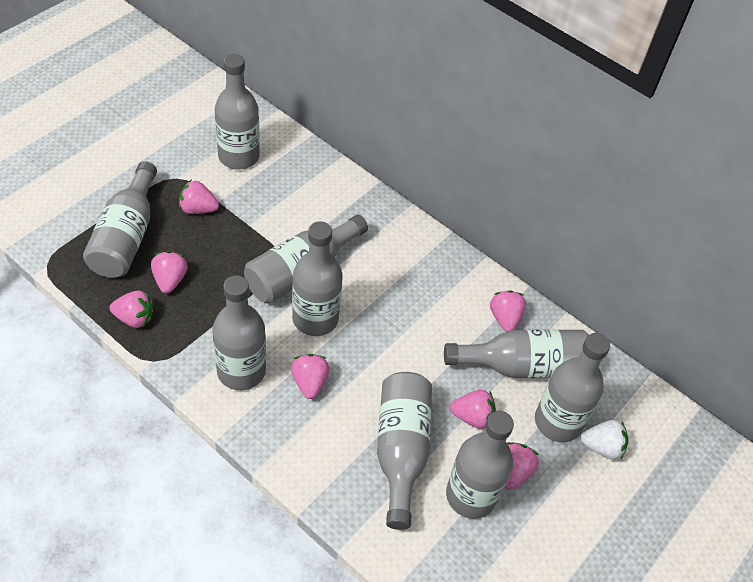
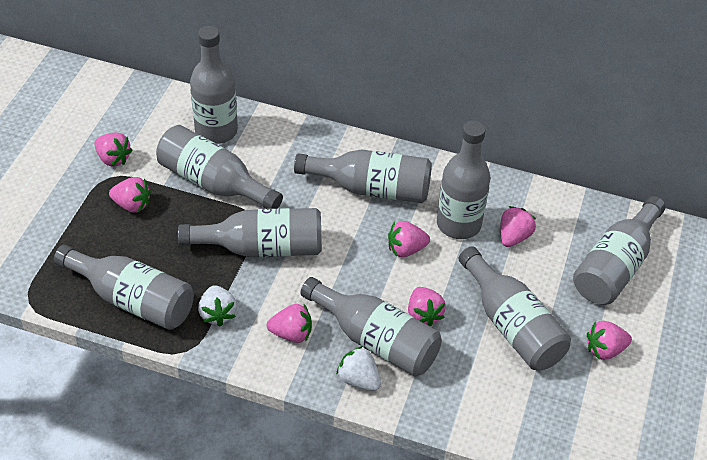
white strawberry: [580,420,628,460] = 1 -> [198,285,237,327] [336,346,381,391] = 2

